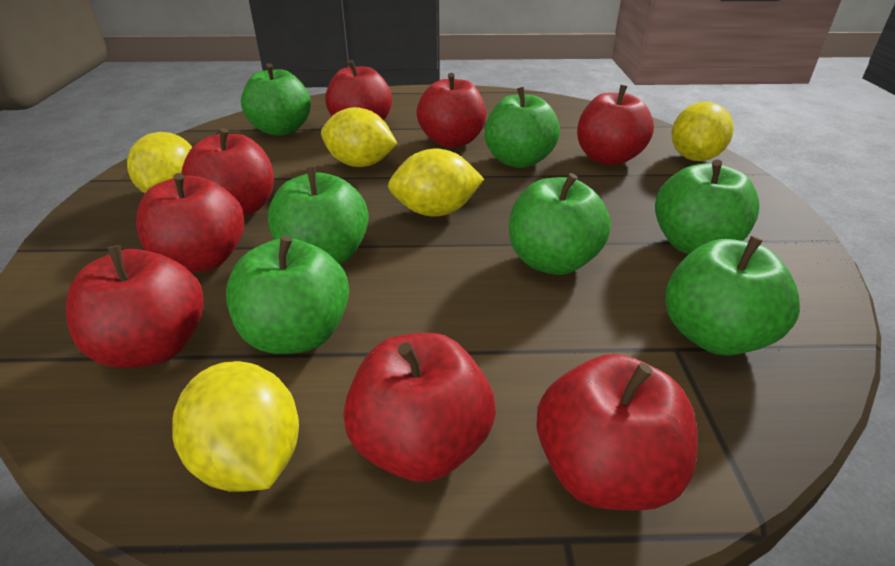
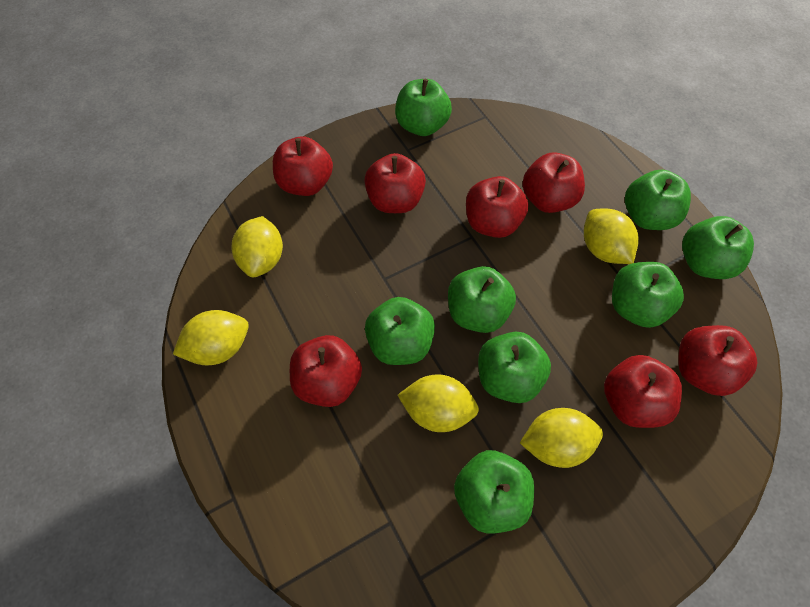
green apple: [226,236,349,354] [241,63,311,136] [268,167,369,265] [485,87,560,168] [509,173,611,275] [655,160,760,254] [665,236,800,356] = 7 -> [365,297,435,365] [395,79,452,136] [448,266,516,333] [454,450,534,533] [478,332,551,403] [612,262,684,328] [625,169,691,230] [682,216,754,279] = 8
red apple: [66,245,204,369] [136,173,244,273] [181,128,274,216] [325,60,392,120] [344,333,496,482] [416,73,486,148] [536,354,698,511] [577,85,654,166] = 8 -> [273,136,333,196] [290,335,362,407] [364,153,426,213] [466,176,528,238] [522,152,585,213] [604,355,682,428] [678,325,758,396] = 7

